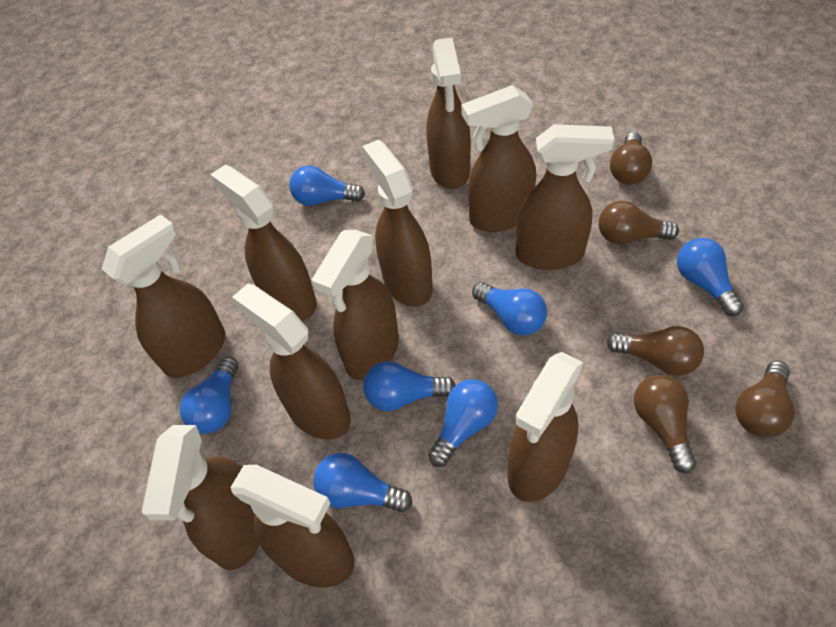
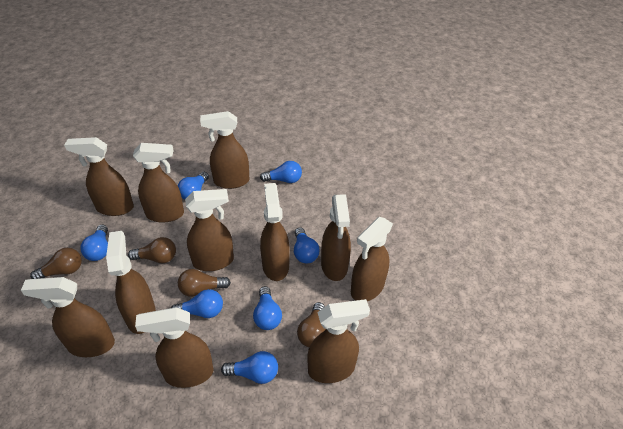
brown light bulb: [598,201,679,245] [606,326,704,376] [610,132,652,185] [634,375,696,473] [735,361,795,438] = 5 -> [30,248,82,279] [128,237,176,263] [178,269,231,297] [297,302,325,347] = 4

